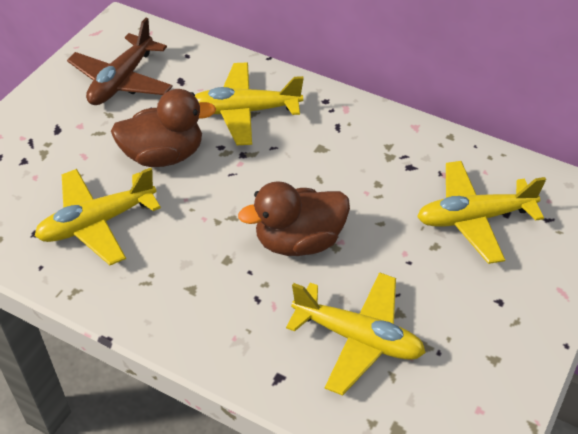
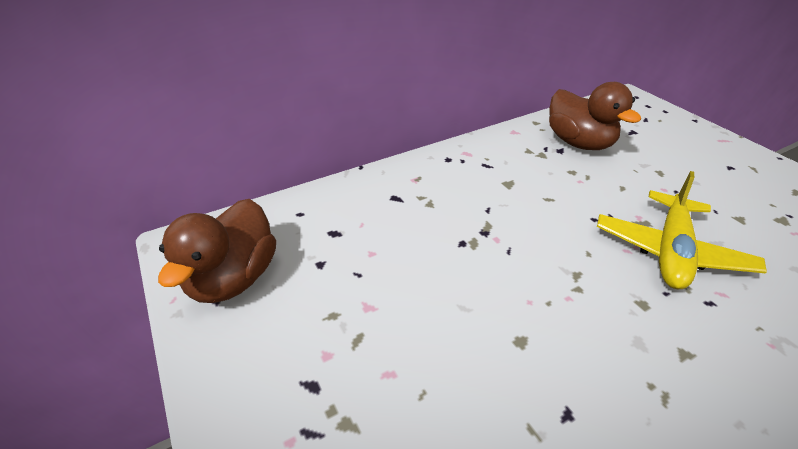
brown plane: [67,18,173,105] = 1 -> none = 0
yellow plane: [35,168,161,265] [195,63,304,145] [286,272,426,396] [417,161,546,264] = 4 -> [597,171,767,289] = 1

